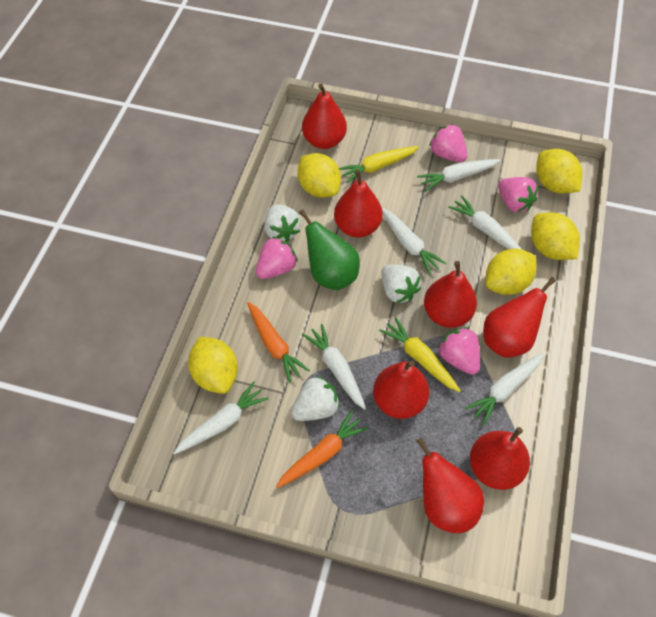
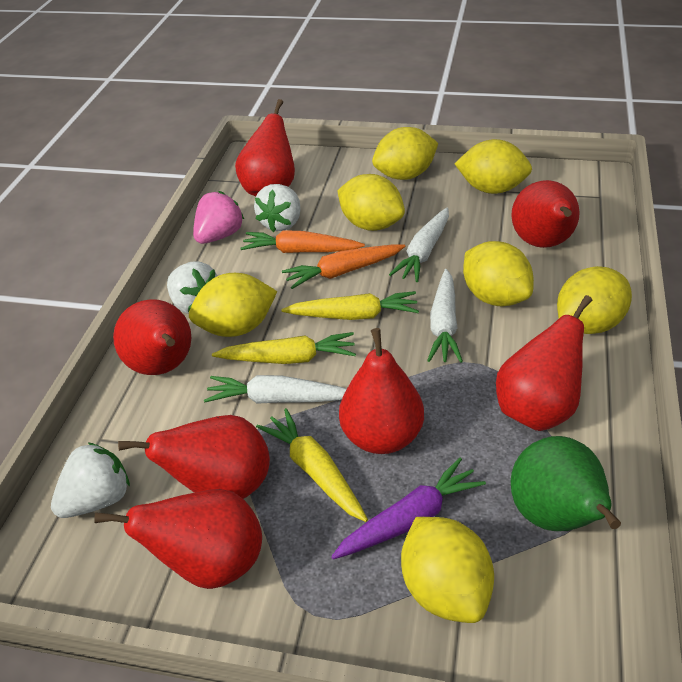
pink strawberry: [256,237,298,279] [430,124,467,162] [438,327,480,375] [498,177,538,213] = 4 -> [193,191,244,244] = 1
purple carrot: none = 0 -> [331,458,486,559] = 1
white carrot: [174,382,269,454] [302,324,366,410] [382,208,447,275] [417,159,501,191] [448,195,521,249] [465,353,544,426] = 6 -> [204,375,347,404] [389,208,449,282] [427,269,463,363] = 3
yellow carrot: [339,146,419,183] [379,317,461,392] = 2 -> [212,332,356,364] [256,408,368,522] [281,291,419,320] = 3
yellow lemon: [188,337,238,394] [297,153,341,198] [486,249,537,295] [531,212,580,260] [536,149,583,194] = 5 -> [189,273,277,337] [337,174,405,231] [372,127,438,180] [401,517,494,623] [454,139,532,194] [463,241,534,306] [557,266,632,334] = 7

